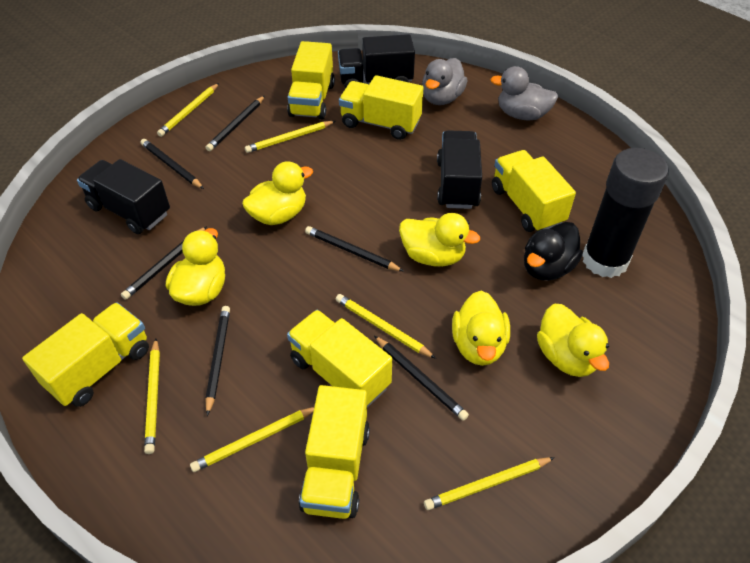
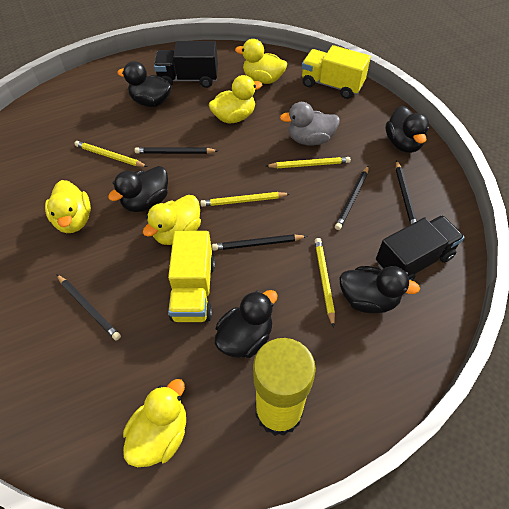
black duck: [524,222,583,281] = 1 -> [108,166,168,212] [117,61,172,107] [215,290,278,358] [339,266,420,313] [386,106,429,153] = 5
black glue stick: [582,148,669,278] = 1 -> none = 0
black pencil: [121,226,207,300] [141,139,204,189] [205,306,230,416] [206,96,265,151] [305,226,403,271] [374,336,469,421] = 6 -> [56,274,121,341] [135,147,218,154] [212,234,307,251] [335,165,369,230] [396,160,417,225] = 5
black truck: [77,159,170,234] [338,34,415,89] [437,130,482,209] = 3 -> [154,41,218,88] [376,215,465,281] = 2
grey duck: [422,58,467,105] [490,66,558,120] = 2 -> [280,102,340,145] = 1
yellow glue stick: none = 0 -> [253,338,316,436] = 1
yellow pencil: [144,338,160,454] [157,83,219,137] [190,407,314,472] [245,121,336,153] [336,294,436,359] [424,457,555,510] = 6 -> [74,141,148,167] [200,192,290,207] [266,157,351,168] [315,238,335,328] = 4
yellow truck: [22,302,149,407] [287,41,335,119] [287,310,392,408] [299,385,370,519] [339,75,424,140] [492,150,576,232] = 6 -> [168,231,215,322] [302,45,371,99] = 2

